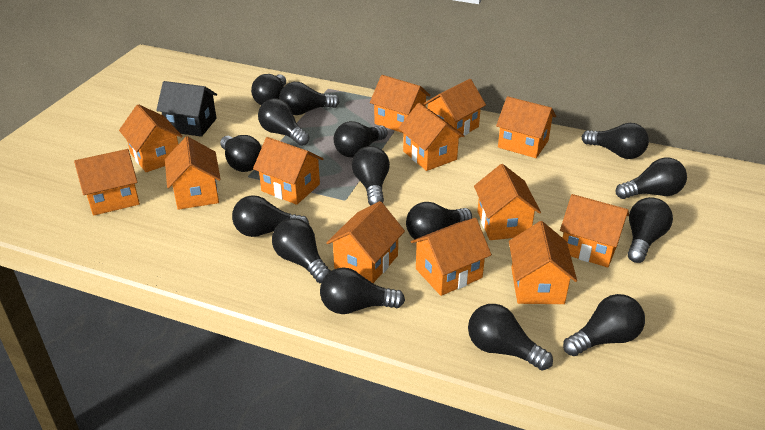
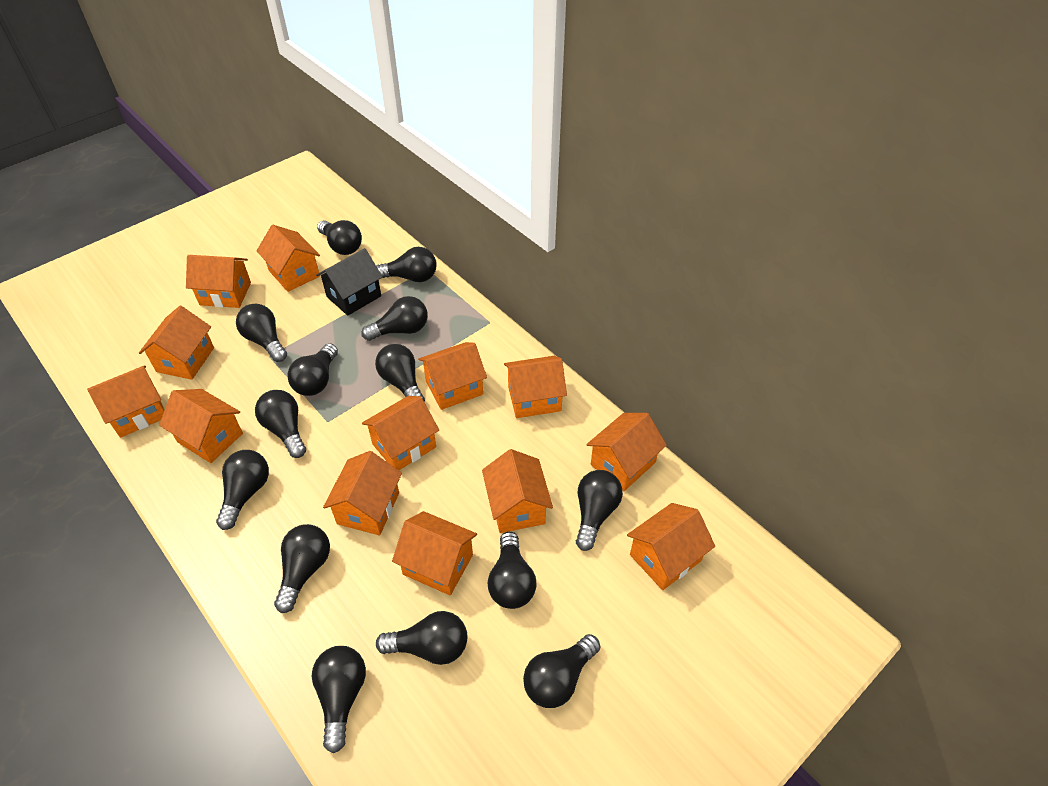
black light bulb: [220,135,262,172] [232,195,309,237] [251,74,286,105] [258,98,309,146] [272,218,331,283] [279,82,340,115] [320,268,405,314] [334,121,388,158] [352,146,390,205] [406,202,472,239] [468,304,553,371] [563,294,645,356] [582,123,649,159] [616,158,687,199] [628,197,673,263] = 15 -> [216,450,269,530] [236,304,287,362] [255,390,306,458] [274,524,330,613] [287,343,338,396] [312,646,366,753] [317,220,362,255] [361,296,428,341] [375,344,425,402] [376,247,437,282] [376,611,467,665] [488,532,536,609] [523,634,601,708] [576,470,623,551] = 14

